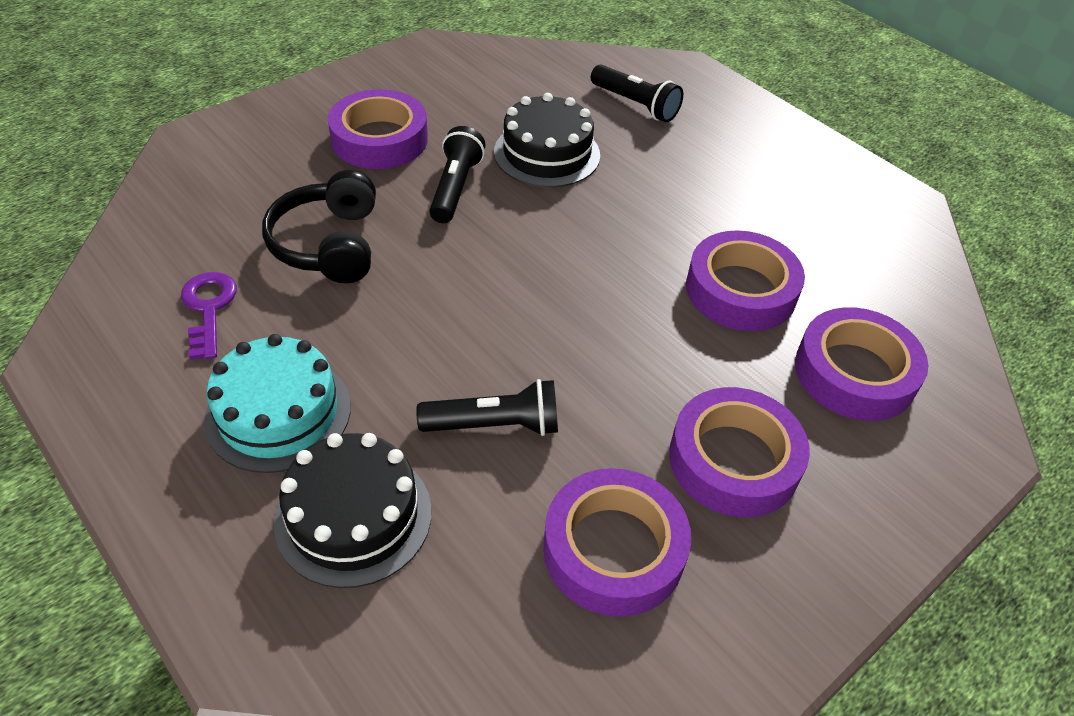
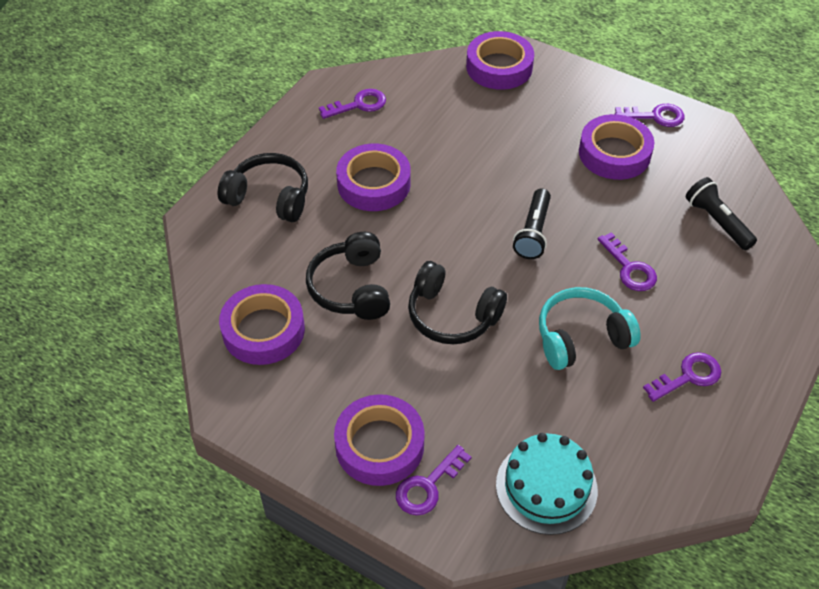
black cake: [274,433,431,588] [494,93,600,187] = 2 -> none = 0
black flashlight: [416,379,558,436] [429,126,485,223] [591,65,683,122] = 3 -> [513,188,551,259] [686,177,757,250] = 2
black headphones: [262,170,376,283] = 1 -> [218,153,308,222] [306,232,390,320] [408,261,507,344] = 3
purple key: [181,272,237,360] = 1 -> [319,89,386,119] [396,445,471,515] [597,232,657,291] [615,104,685,127] [643,352,721,402] = 5
turquoise headphones: none = 0 -> [539,287,641,370] = 1

